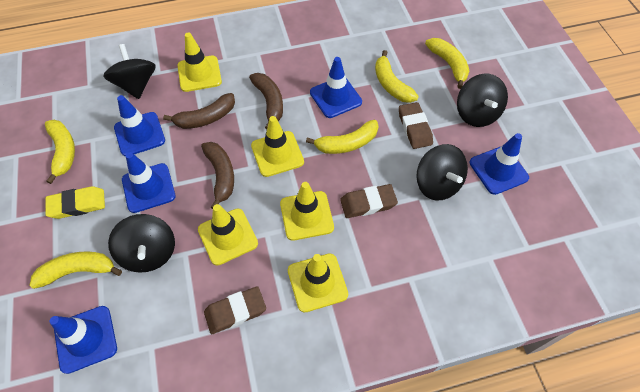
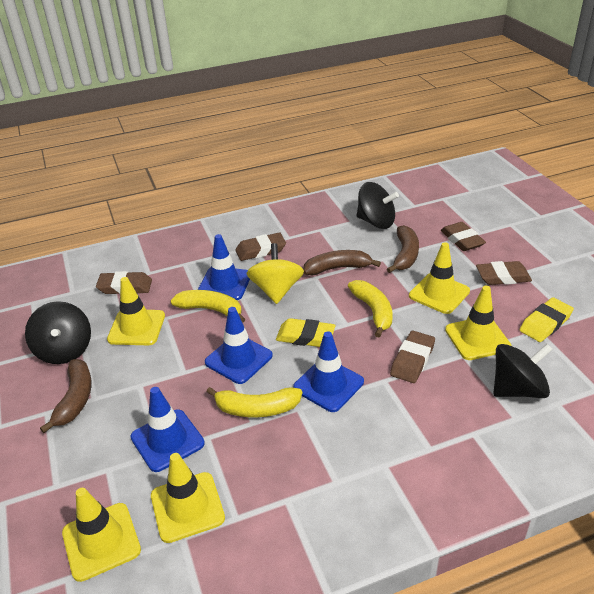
black spinning top: [103,44,156,99] [108,214,175,273] [416,144,468,201] [457,74,508,127] = 4 -> [25,301,91,364] [357,182,399,229] [493,344,553,398] = 3
blue traffic cone: [50,306,117,374] [114,95,165,156] [122,152,175,213] [310,57,362,118] [470,133,529,195] = 5 -> [130,387,205,472] [198,234,250,300] [205,307,273,384] [293,331,364,412] = 4
brown eraser: [204,286,266,334] [340,184,398,218] [399,102,433,149] = 3 -> [96,271,152,294] [235,233,286,261] [390,331,435,383] [441,222,486,251] [476,261,532,285] = 5
yellow banana: [29,251,122,289] [45,120,75,184] [306,120,379,154] [375,50,419,103] [425,38,469,89] = 5 -> [171,290,245,323] [207,387,302,417] [348,280,392,337] = 3
yellow eraser: [46,186,105,219] = 1 -> [276,318,335,347] [519,297,574,342] = 2
yellow spinning top: none = 0 -> [247,243,304,304] = 1

